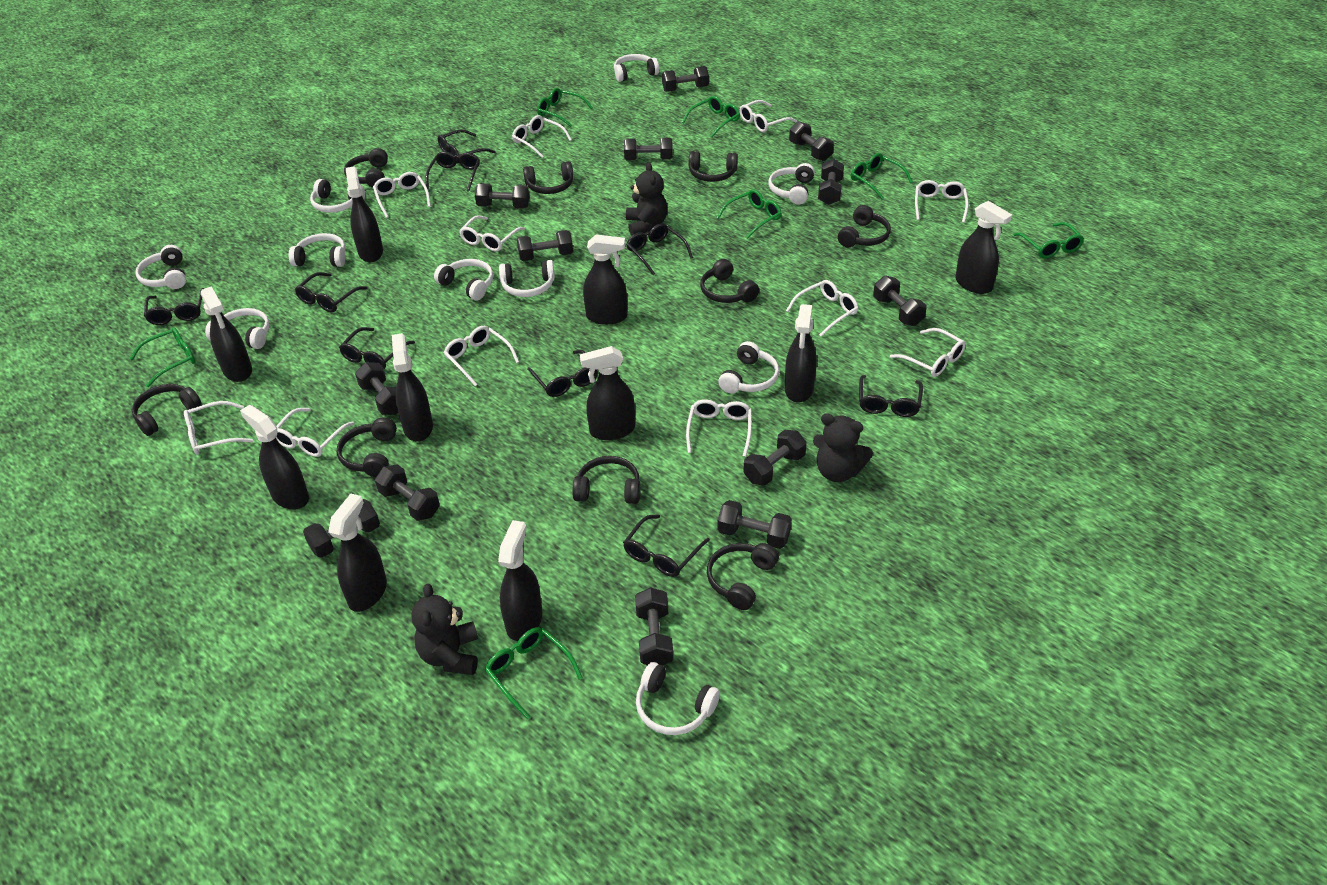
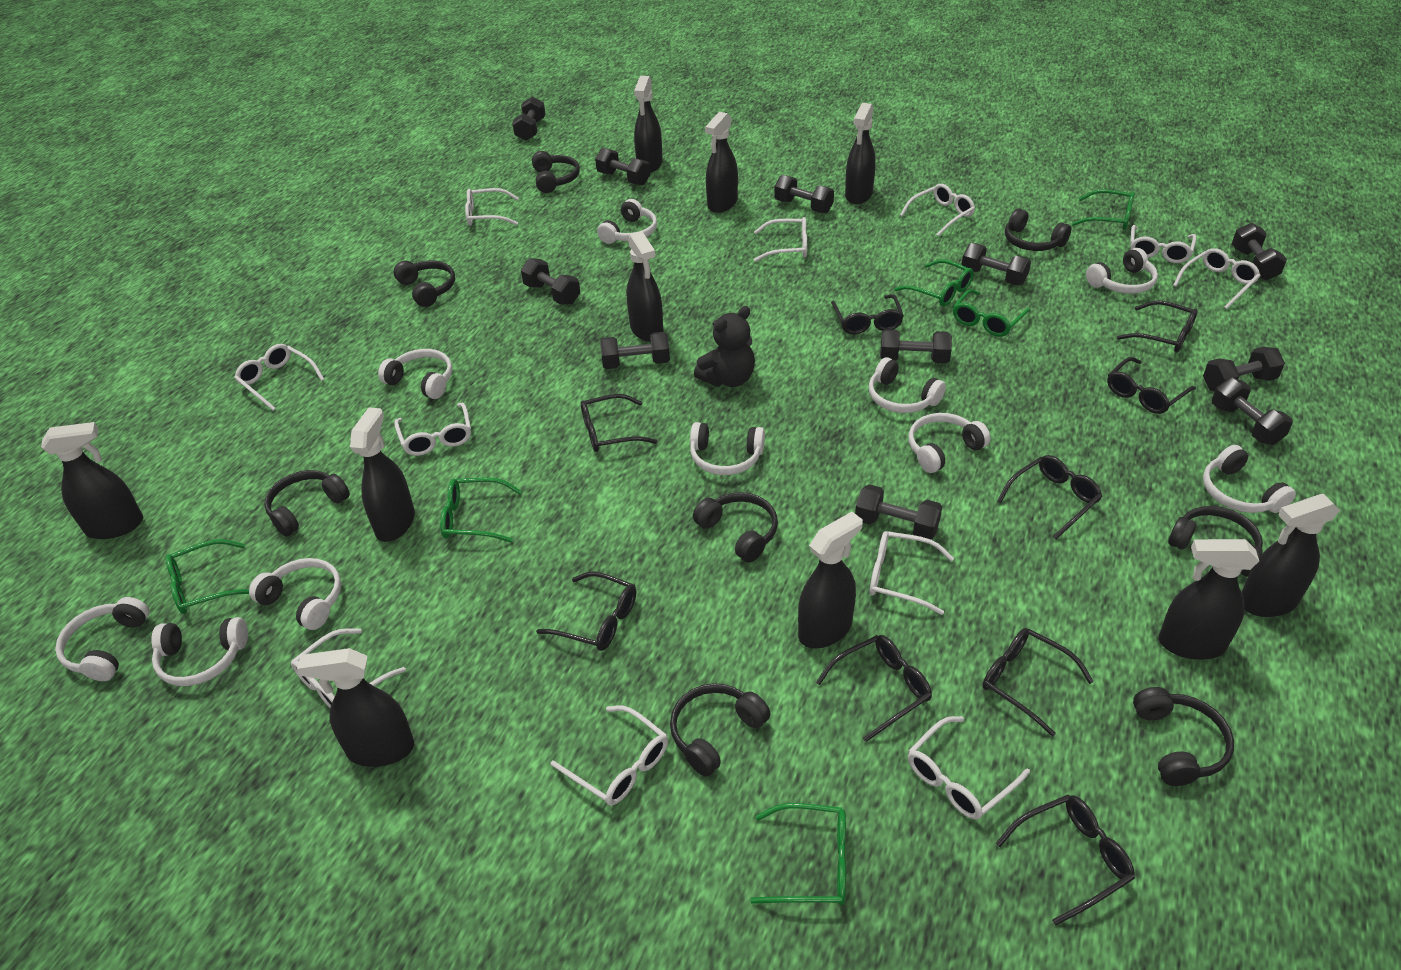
black dumbbell: [303,499,380,557] [355,362,398,415] [375,464,440,521] [475,183,529,209] [517,230,573,261] [624,138,673,160] [635,587,673,665] [662,66,709,92] [717,500,792,549] [743,430,807,486] [789,121,834,161] [818,159,844,205] [873,276,927,326] = 13 -> [512,96,546,141] [521,258,580,305] [595,148,650,185] [600,332,670,369] [774,175,834,213] [855,484,942,539] [880,329,952,364] [962,243,1031,286] [1203,347,1285,392] [1212,378,1293,445] [1232,223,1287,281] = 11
black headphones: [132,384,202,436] [337,417,397,477] [344,148,388,188] [523,161,573,194] [572,456,641,504] [689,151,738,182] [700,259,759,303] [707,543,779,610] [838,205,891,247] = 9 -> [264,470,350,536] [394,261,455,307] [532,151,580,193] [670,683,771,777] [693,492,778,562] [1005,208,1071,251] [1133,687,1234,786] [1168,506,1263,577] = 8
black teddy bear: [411,584,478,675] [626,162,667,236] [813,413,873,482] = 3 -> [694,306,755,387] = 1
green glasses: [129,327,195,387] [485,627,583,719] [537,88,593,127] [682,96,740,138] [717,189,782,239] [851,153,913,199] [1013,222,1084,259] = 7 -> [165,539,249,614] [440,477,522,542] [750,803,846,905] [895,259,974,306] [953,289,1031,337] [1072,189,1135,230] = 6

